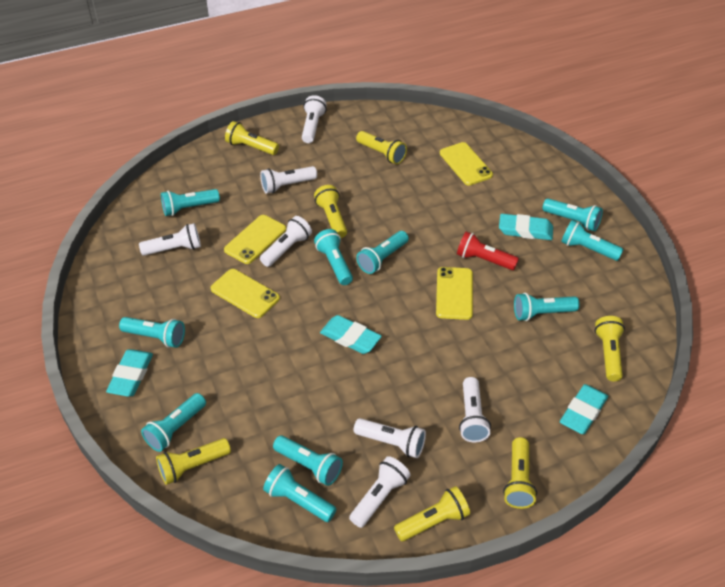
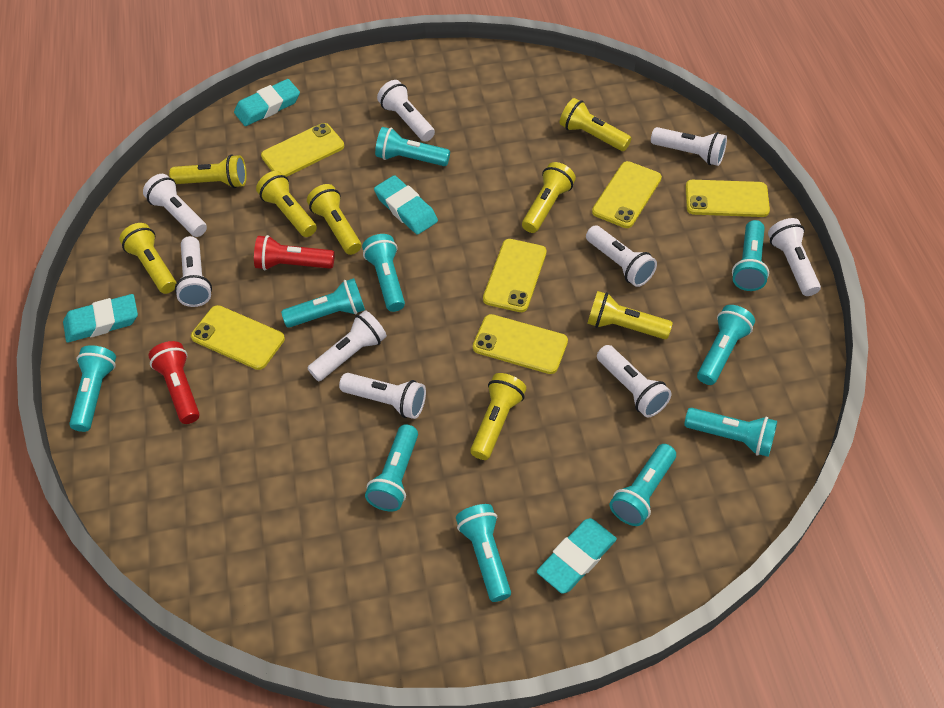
red flashlight: [457,232,519,270] = 1 -> [148,341,200,424] [254,235,335,270] = 2
white flashlight: [139,223,201,256] [260,166,317,194] [260,216,312,267] [302,95,327,143] [349,456,411,528] [354,418,426,458] [459,377,491,443] = 7 -> [143,174,207,237] [175,236,212,307] [307,310,387,381] [339,373,426,419] [377,80,435,142] [586,225,657,287] [597,345,672,417] [651,127,727,166] [768,218,821,296] = 9
yellow flashlight: [156,438,231,485] [225,121,279,155] [314,185,347,238] [356,131,407,164] [394,486,470,541] [503,437,537,509] [595,316,625,381] = 7 -> [119,223,177,294] [169,155,247,188] [256,171,317,237] [307,184,361,255] [470,373,526,460] [522,162,576,233] [560,98,632,151] [587,291,673,339] = 8
yellow phone: [211,269,280,318] [224,215,286,264] [436,267,473,320] [440,142,493,186] = 4 -> [191,305,285,370] [261,123,344,177] [473,314,568,374] [483,239,547,312] [592,161,662,228] [686,180,770,217] = 6

